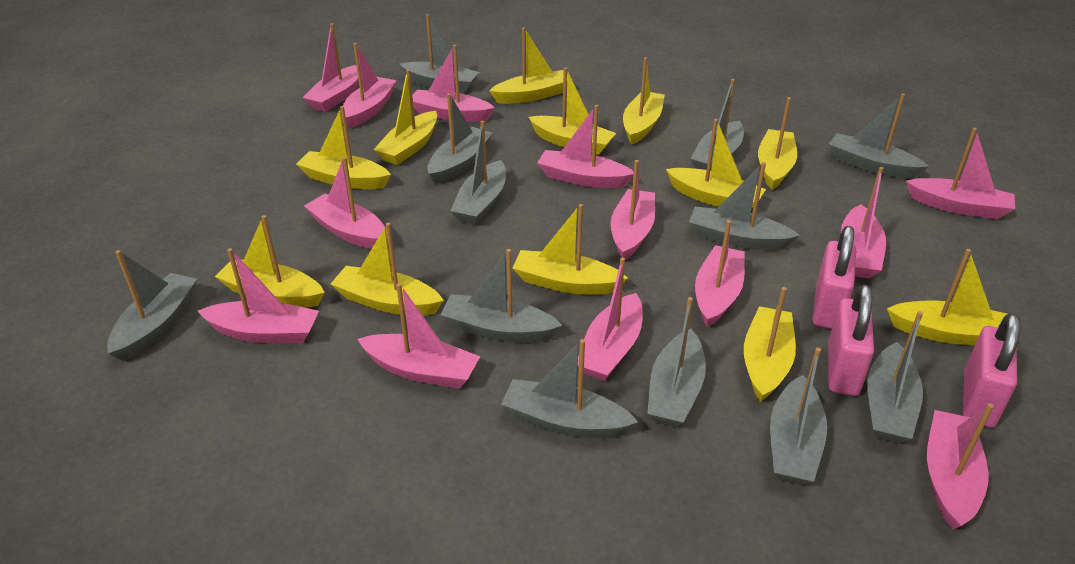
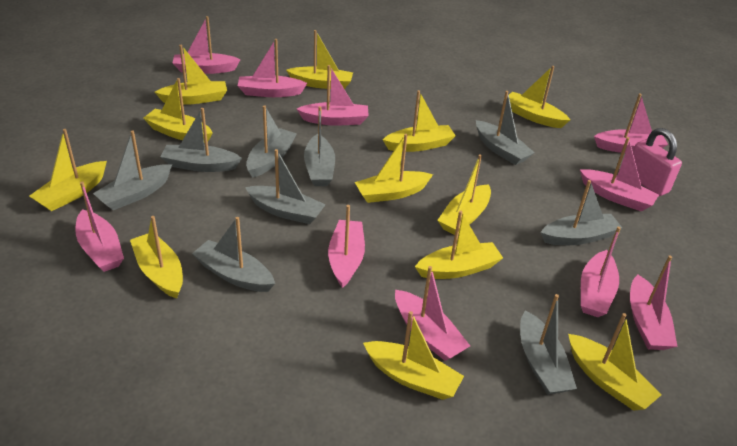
grey boat: [107,250,197,361] [400,14,479,93] [427,93,493,184] [440,249,563,342] [451,121,506,225] [501,339,638,438] [647,297,706,427] [689,162,800,250] [691,79,744,171] [770,347,827,485] [829,94,929,179] [867,311,923,443] = 12 -> [93,130,172,210] [160,108,242,172] [192,217,275,292] [245,149,326,224] [246,105,297,177] [304,106,335,186] [476,91,535,165] [520,294,577,395] [540,180,622,245] = 9
pink boat: [198,248,319,343] [303,23,359,112] [304,157,388,249] [343,43,397,128] [358,283,480,388] [412,45,495,122] [537,105,634,188] [577,257,643,381] [611,160,655,260] [695,220,745,328] [841,167,886,279] [906,128,1015,219] [927,403,994,530] = 13 -> [75,181,124,272] [173,16,241,74] [238,39,307,97] [297,65,369,125] [328,205,365,288] [395,266,470,361] [580,137,659,212] [581,227,621,317] [594,93,668,153] [630,256,678,350] = 10
pink padlock: [813,226,856,329] [828,284,874,396] [963,313,1020,428] = 3 -> [633,128,682,196] = 1

